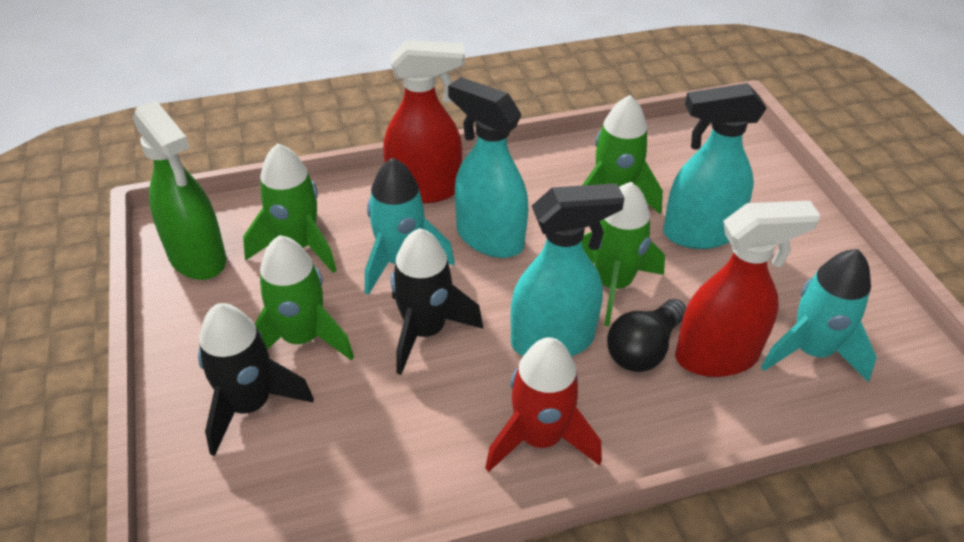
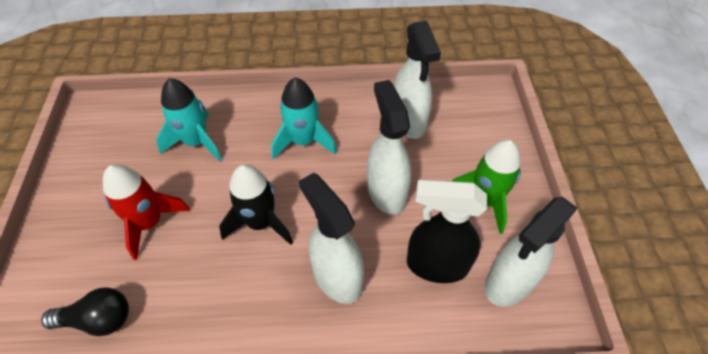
black rocket: [198,303,314,456] [391,228,483,375] = 2 -> [219,164,293,245] = 1
black spray bottle: none = 0 -> [407,180,487,283] = 1
green rocket: [243,143,337,273] [255,235,354,361] [582,95,663,214] [582,182,665,326] = 4 -> [452,140,521,234] = 1
green spray bottle: [133,101,226,280] = 1 -> none = 0
red spray bottle: [383,40,465,204] [675,201,821,377] = 2 -> none = 0
turquoise spray bottle: [448,77,528,258] [510,183,625,356] [663,83,767,249] = 3 -> none = 0
white spray bottle: none = 0 -> [299,173,364,304] [367,80,411,214] [394,21,441,139] [484,197,578,307] = 4

